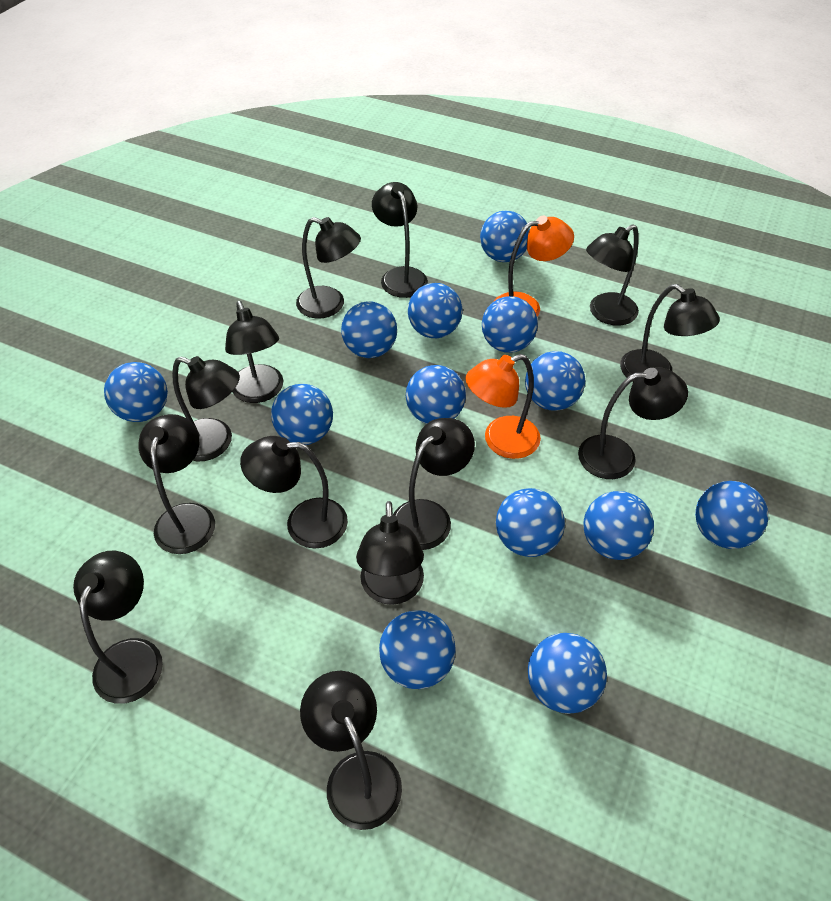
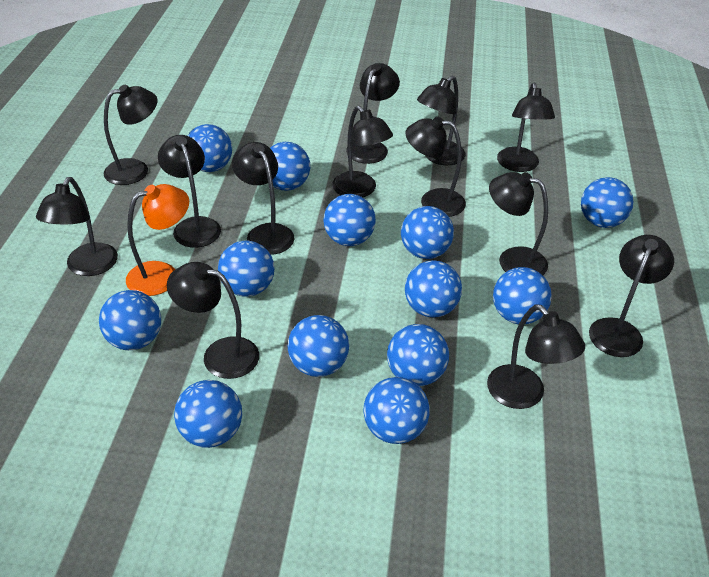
orange lamp: [466,354,541,459] [493,216,574,317] = 2 -> [126,184,189,296] = 1

